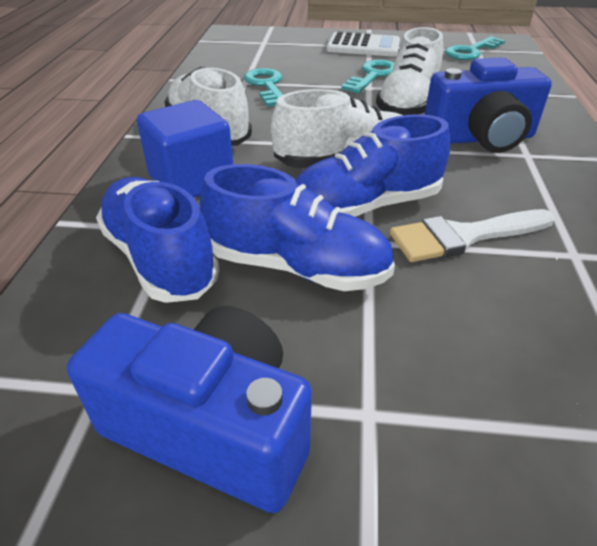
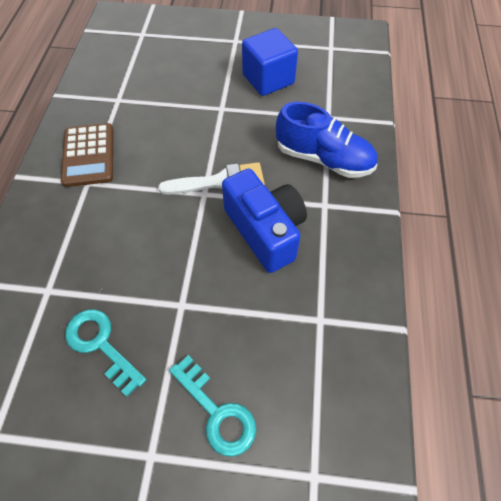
blue camera: [67,306,312,513] [425,57,552,153] = 2 -> [222,168,307,273] = 1
blue shoe: [96,177,219,303] [200,164,395,291] [295,114,450,217] = 3 -> [276,102,377,178] = 1
brown calculator: none = 0 -> [61,123,113,187] = 1
turquoise key: [244,68,283,107] [341,60,394,93] [445,36,505,60] = 3 -> [65,310,147,397] [169,355,256,457] = 2
white calculator: [326,32,400,57] = 1 -> none = 0
white shoe: [165,67,252,146] [271,89,403,168] [376,27,443,115] = 3 -> none = 0

